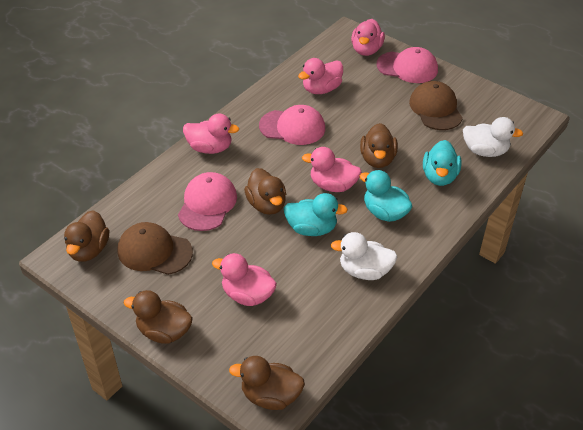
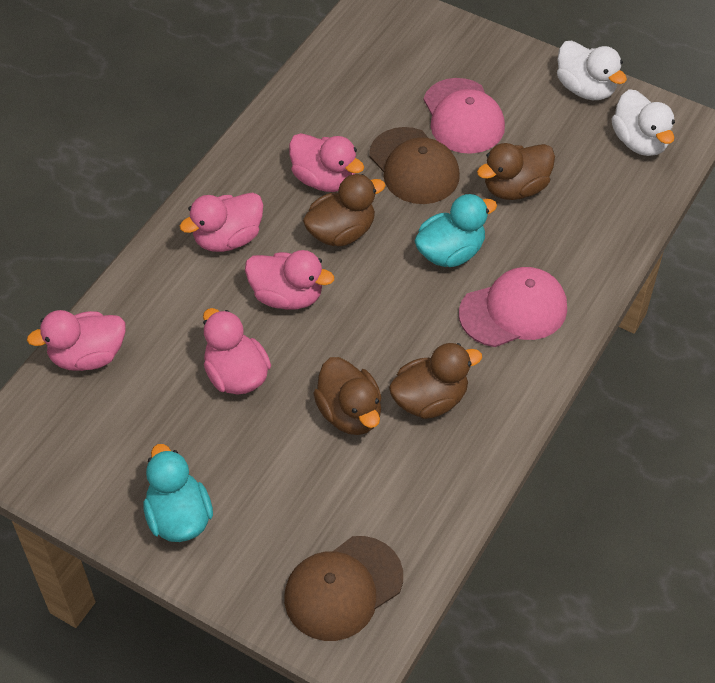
brown duck: [64,210,109,262] [124,290,193,344] [229,356,305,410] [244,168,286,215] [360,123,398,168] = 5 -> [303,174,385,246] [313,357,382,435] [389,343,482,419] [477,143,555,200] = 4
pink cap: [178,172,237,231] [259,105,325,145] [376,47,438,83] = 3 -> [424,78,505,154] [459,267,567,347] = 2
turquoise duck: [284,193,348,236] [360,170,413,222] [423,140,461,186] = 3 -> [143,444,213,542] [415,194,497,267] = 2

